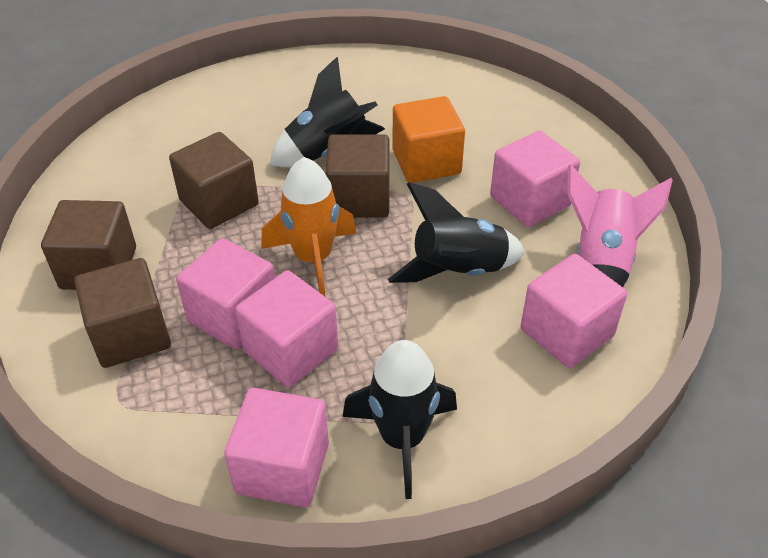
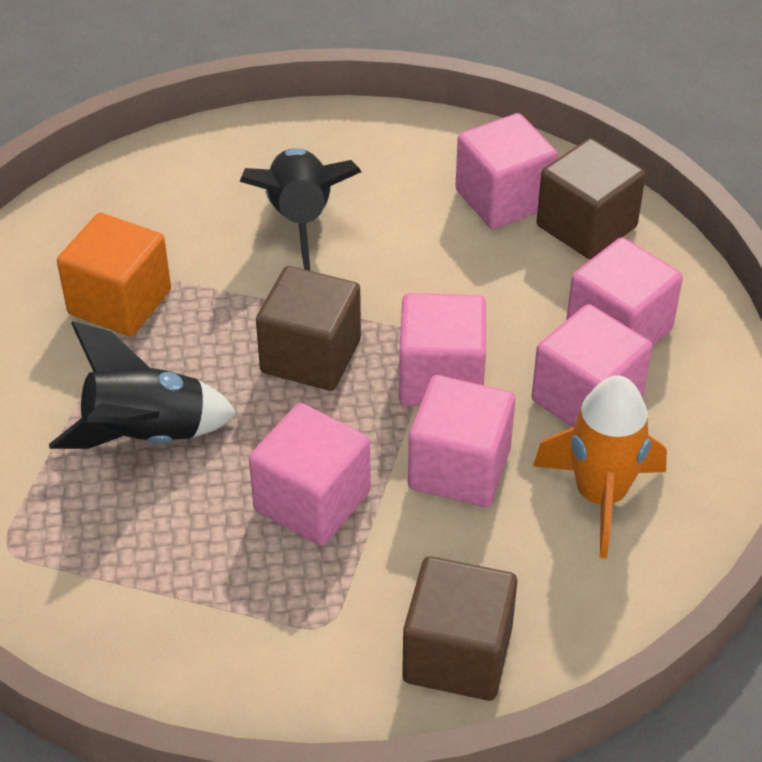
black rocket: [270,57,385,167] [343,340,457,499] [388,182,525,283] = 3 -> [49,322,237,449] [240,148,362,271] = 2
brown cube: [41,200,136,290] [74,258,171,368] [169,132,259,229] [325,134,389,217] = 4 -> [256,266,361,391] [402,556,517,701] [537,138,646,259] = 3
pink cube: [176,238,275,349] [224,388,329,507] [235,270,338,387] [490,131,580,227] [521,254,627,368] = 5 -> [249,403,371,546] [399,293,486,406] [408,375,515,507] [455,113,558,229] [532,304,652,427] [566,237,683,346] = 6
pink rocket: [567,164,673,287] = 1 -> none = 0

